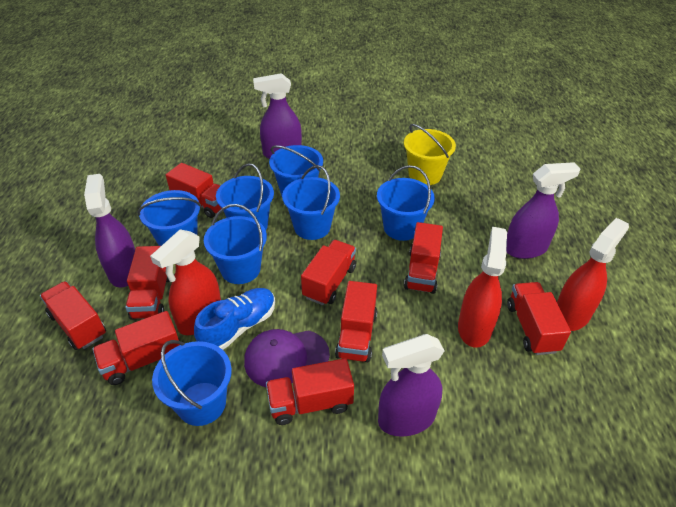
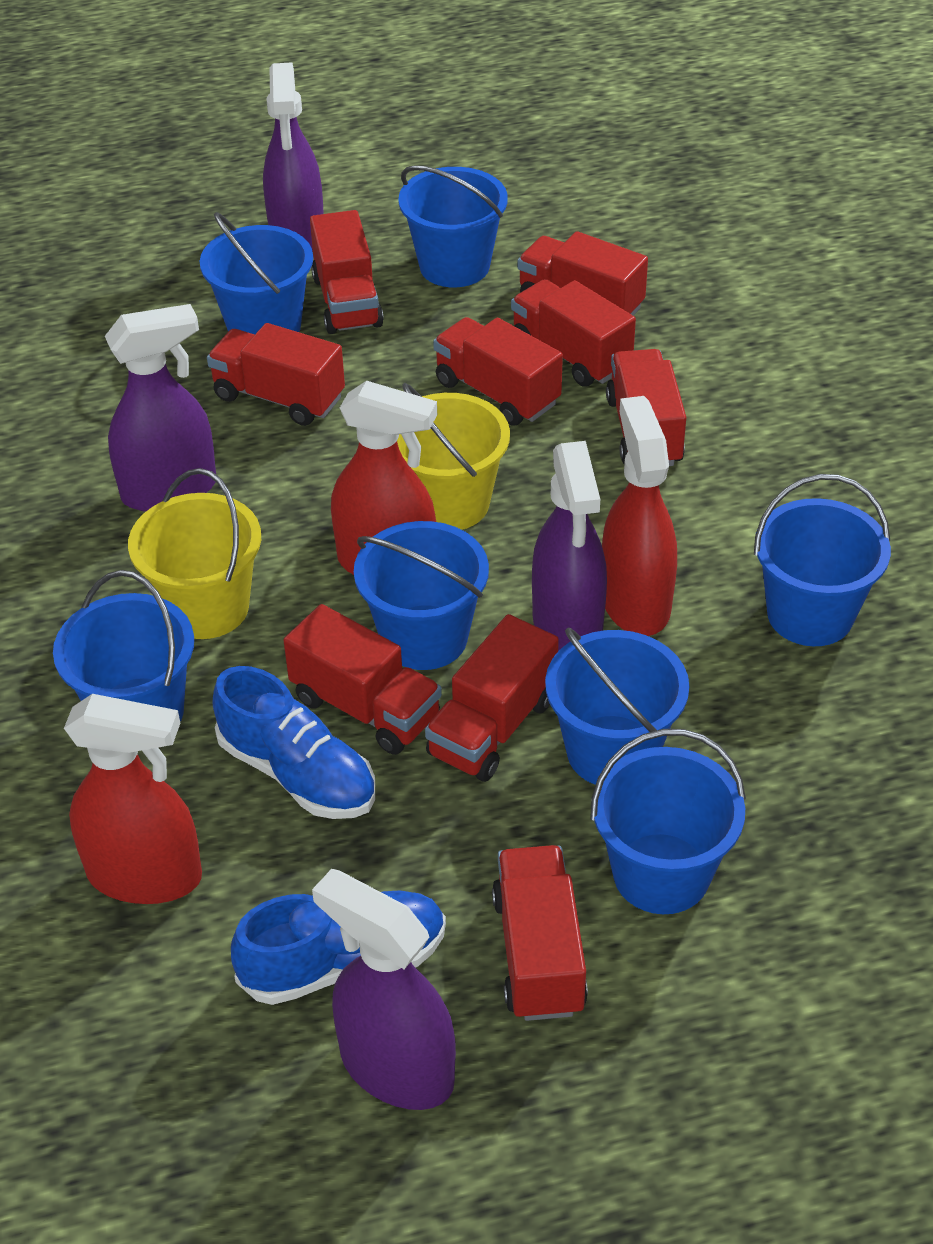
blue shoe: [194,288,275,350] = 1 -> [212,666,375,819] [231,890,446,1005] = 2
purple cap: [244,329,330,387] = 1 -> none = 0
yellow bucket: [404,124,456,185] = 1 -> [128,468,261,639] [397,383,510,530] = 2

